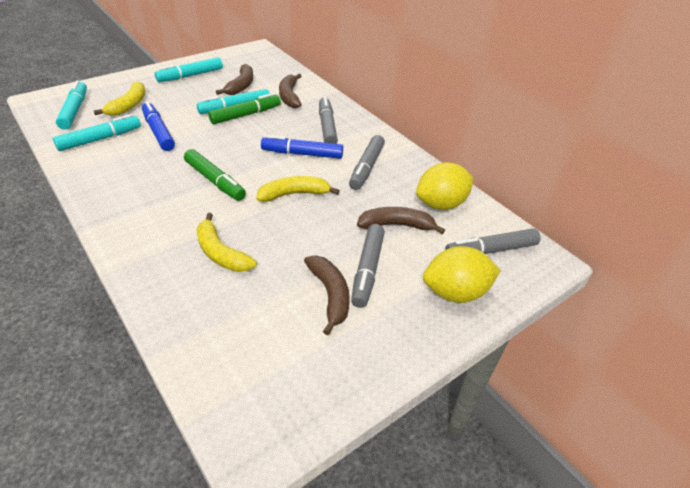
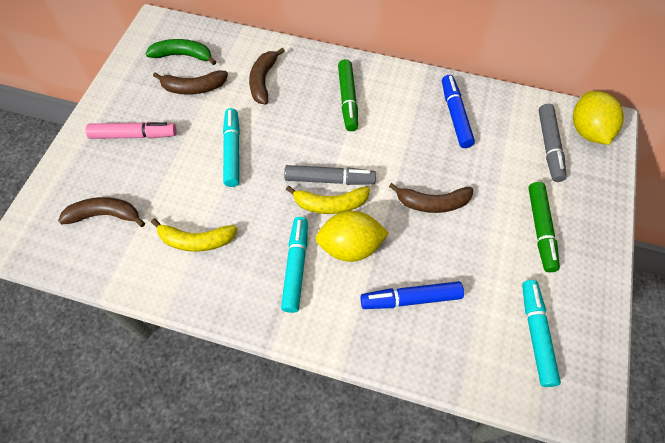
green banana: none = 0 -> [145,39,216,65] = 1
grey marker: [319,96,338,144] [349,135,385,190] [351,224,385,308] [445,229,541,254] = 4 -> [284,165,376,185] [539,104,567,182] = 2
pink marker: none = 0 -> [85,122,176,139] = 1
turquoise marker: [53,114,141,151] [56,80,87,130] [155,57,223,82] [197,89,270,114] = 4 -> [223,108,240,187] [281,217,308,313] [522,280,561,387] = 3
yellow banana: [93,81,145,116] [197,213,257,272] [257,176,340,202] = 3 -> [151,219,237,252] [286,186,370,214] = 2

